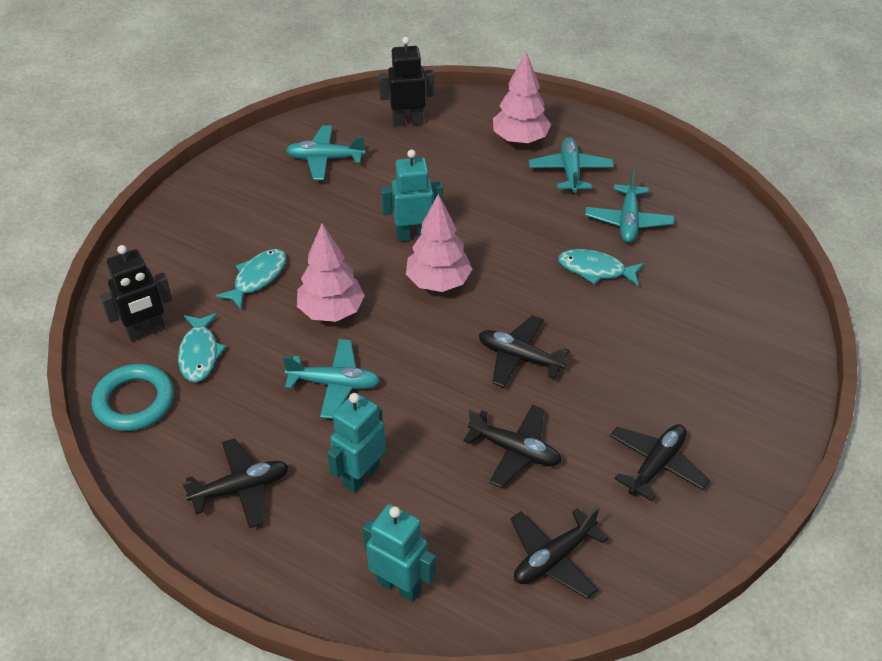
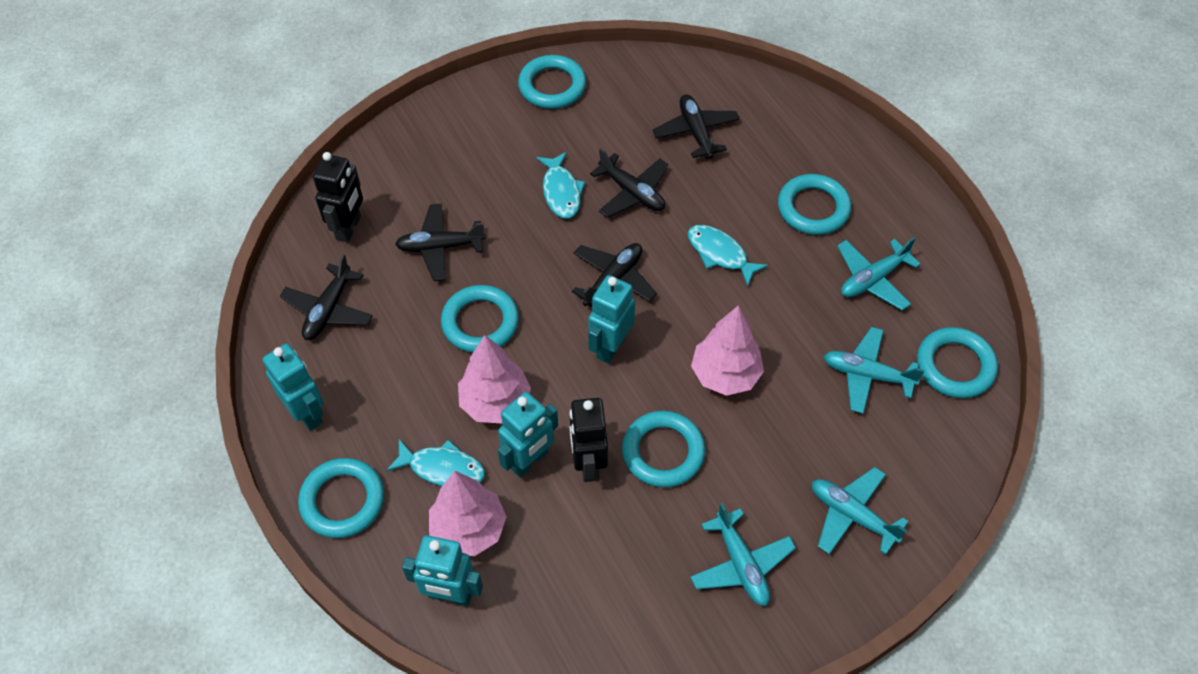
turquoise ring: [91,364,174,431] = 1 -> [298,458,384,538] [441,285,519,353] [518,55,586,109] [622,411,706,488] [778,174,851,235] [917,327,998,398] = 6
turquoise robot: [327,393,386,493] [363,504,436,602] [381,150,443,242] = 3 -> [262,344,324,431] [402,535,483,606] [498,392,558,477] [588,275,635,364] = 4

